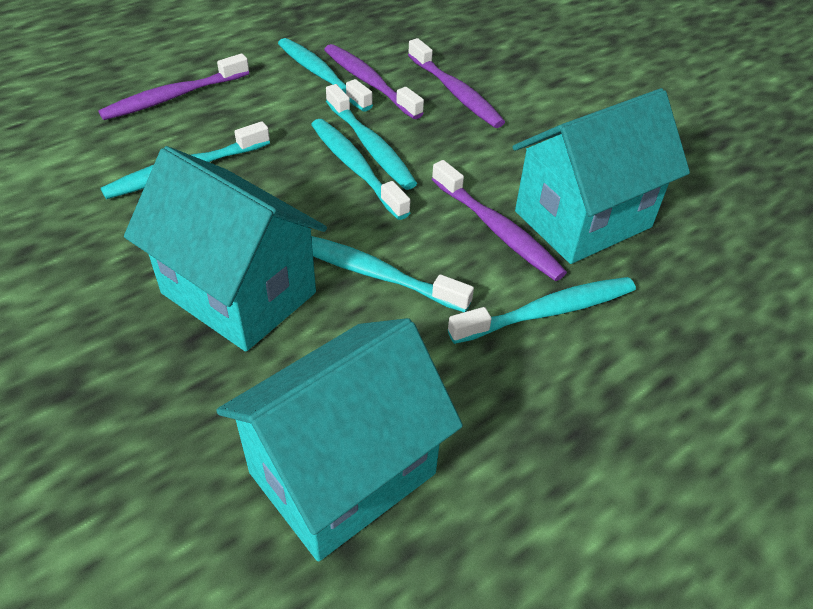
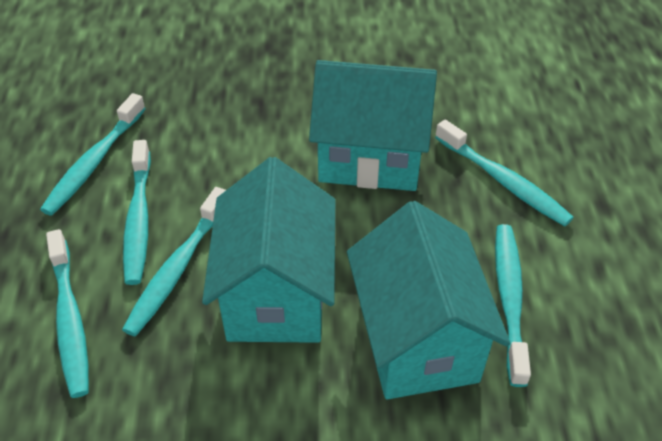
purple toothbrush: [98,54,249,120] [324,44,424,119] [408,38,505,128] [432,160,567,281] = 4 -> none = 0

